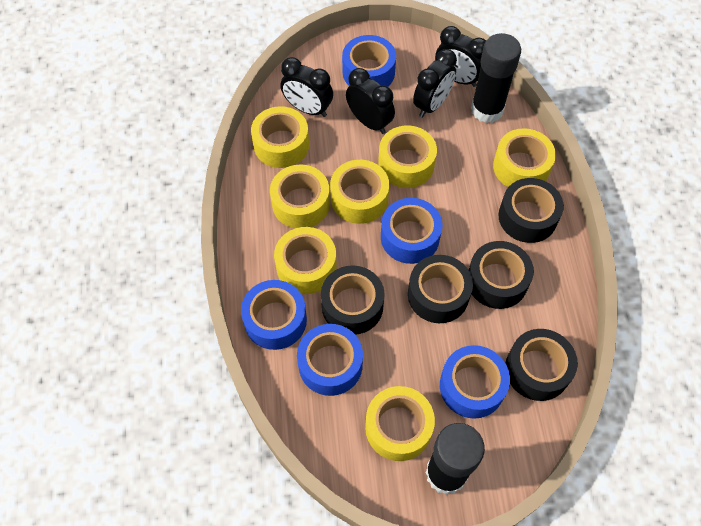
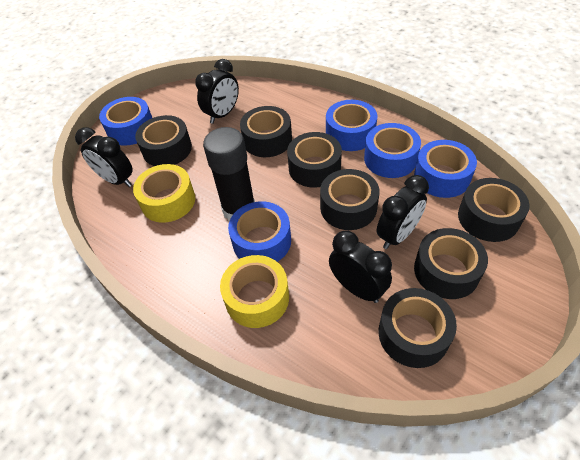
black glue stick: [425,423,485,495] [471,33,521,123] = 2 -> [203,127,255,221] = 1
black tape: [321,265,385,335] [408,255,473,323] [469,241,534,309] [498,178,564,243] [506,329,578,401] = 5 -> [135,115,192,166] [240,106,292,157] [287,132,342,188] [320,169,379,230] [378,288,457,368] [414,228,488,299] [458,178,530,242] = 7
yellow tape: [251,106,309,168] [270,165,330,228] [274,227,337,294] [330,160,389,224] [365,386,435,461] [378,126,437,188] [493,128,556,187] = 7 -> [133,164,195,223] [220,255,289,328] = 2

